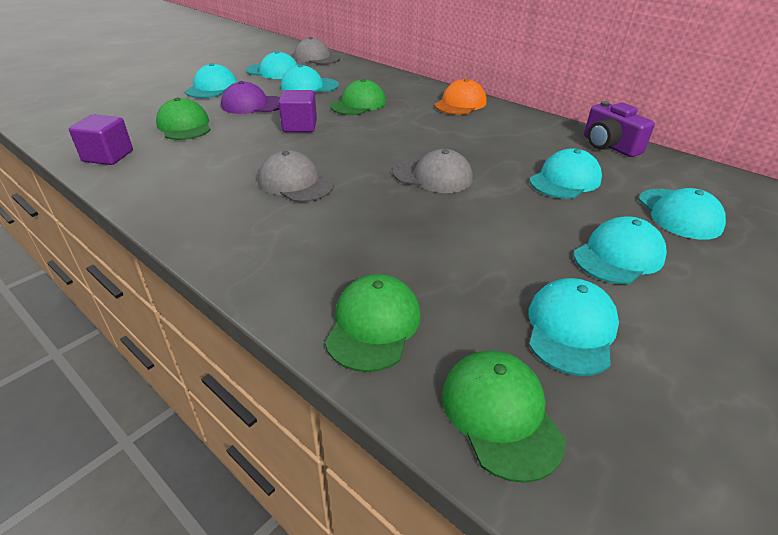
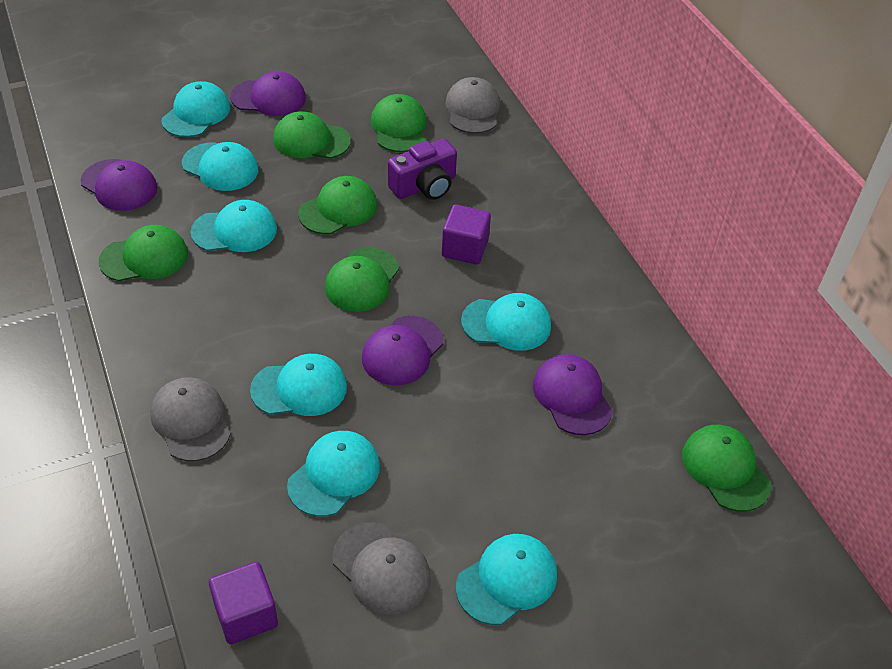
green cap: [156,98,210,140] [325,274,421,372] [330,79,386,115] [442,350,566,483] = 4 -> [99,225,188,281] [273,111,351,159] [298,176,377,234] [325,247,399,312] [371,94,427,152] [682,425,771,512] = 6
orange cap: [434,79,486,115] = 1 -> none = 0
purple cap: [221,81,280,114] = 1 -> [81,159,157,211] [230,72,306,116] [362,316,443,385] [533,354,613,435] = 4

